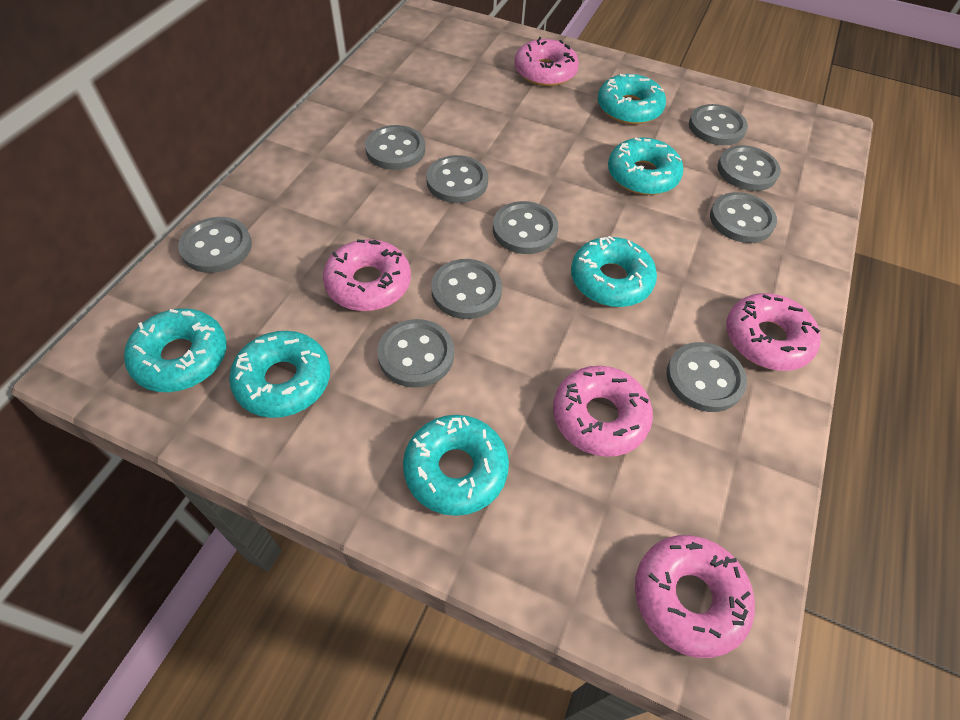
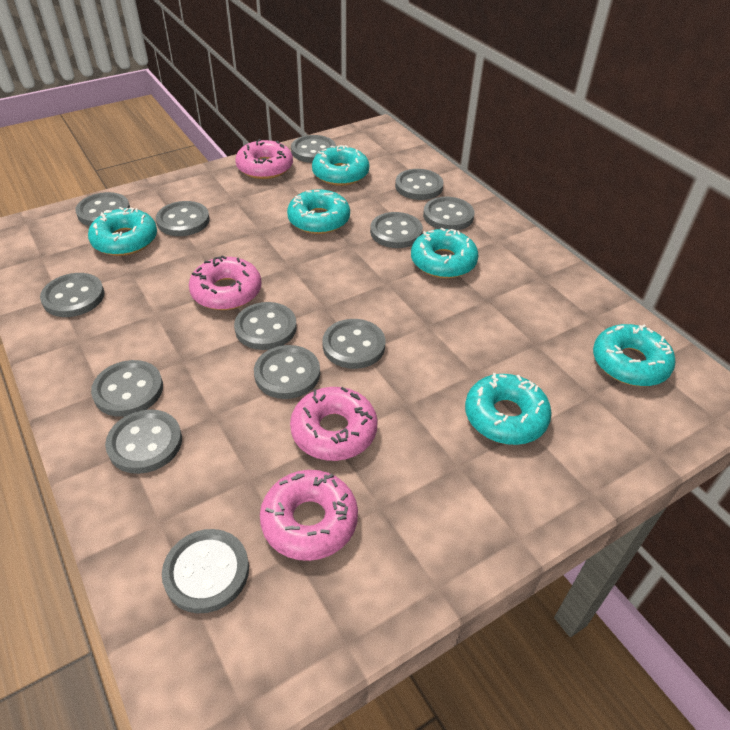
grey button: [178,217,252,273] [365,125,425,170] [377,319,454,388] [426,155,488,203] [431,259,502,319] [493,201,559,254] [667,342,747,412] [689,104,748,145] [710,192,777,243] [717,145,781,191] = 10 -> [40,273,104,317] [75,192,130,226] [91,360,163,417] [105,409,182,474] [156,201,210,236] [162,529,249,613] [234,302,297,350] [254,345,320,399] [291,135,336,163] [322,319,385,369] [370,212,423,248] [395,169,444,200] [423,197,474,231] = 13
pink donut: [323,239,411,311] [514,37,579,86] [553,366,653,457] [635,535,755,658] [726,293,821,371] = 5 -> [189,255,262,310] [235,139,293,179] [260,470,358,561] [290,387,378,461] = 4

